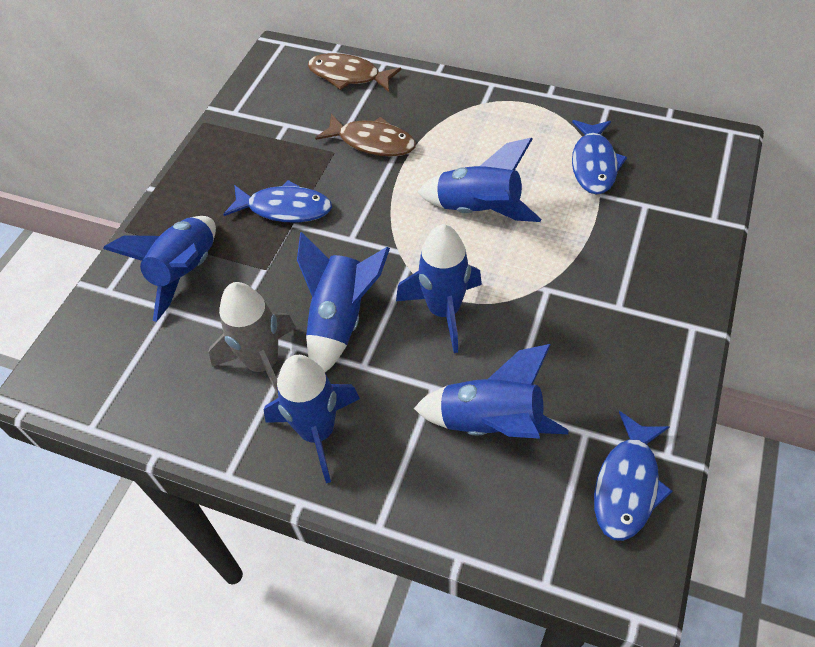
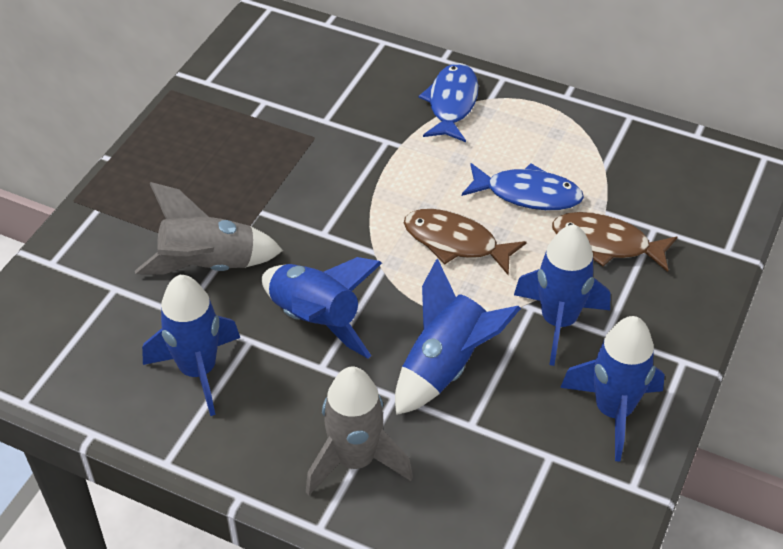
blue fish: [223,180,332,223] [572,120,627,195] [594,411,673,541] = 3 -> [419,63,479,142] [462,163,584,210] = 2
blue rocket: [103,216,216,322] [264,355,360,483] [297,232,390,372] [396,224,482,353] [414,344,568,439] [418,138,541,222] = 6 -> [142,275,240,416] [262,257,382,358] [395,259,521,415] [514,224,610,366] [560,316,665,461] = 5
grey rocket: [209,282,296,395] = 1 -> [135,182,283,274] [306,366,413,495] = 2

